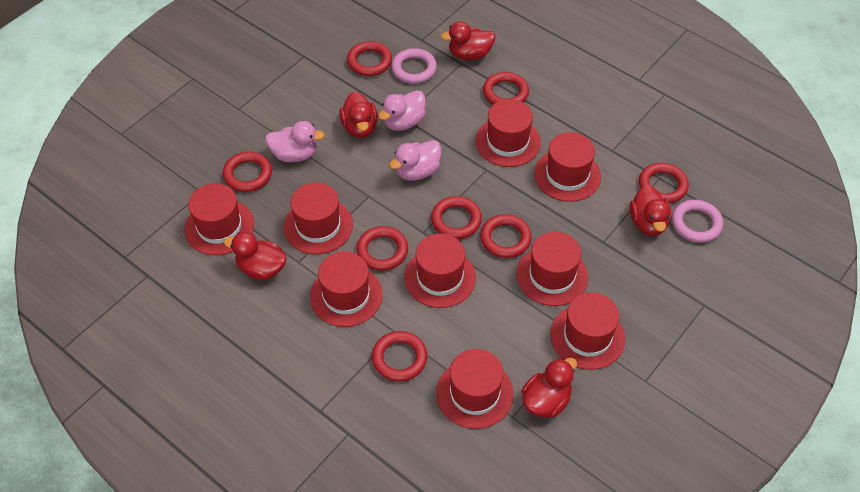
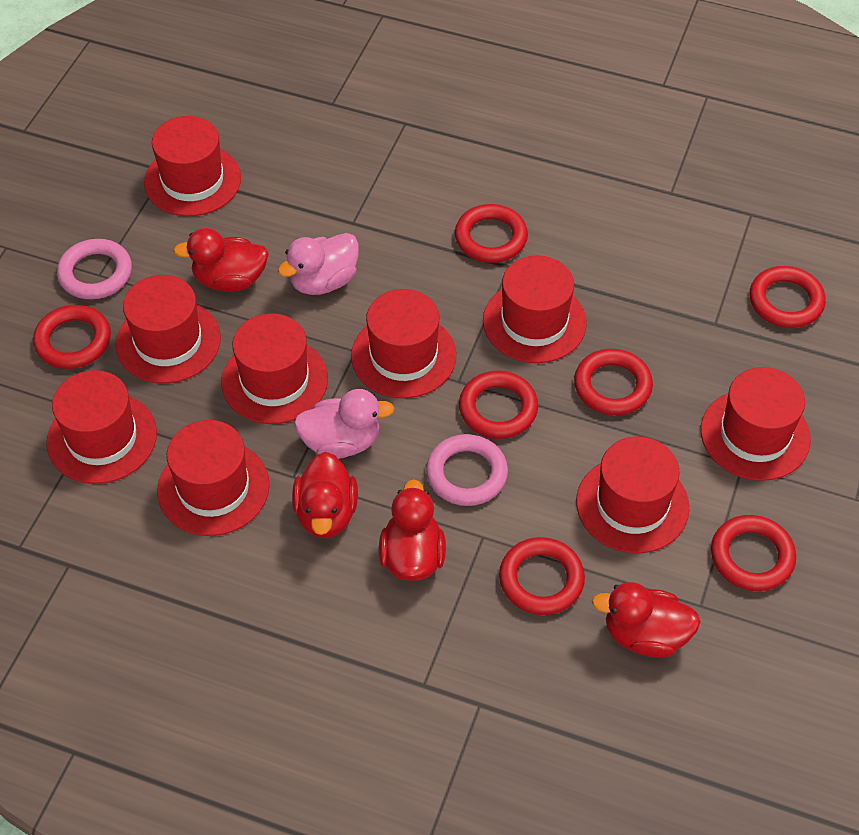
pink duck: [265,121,325,162] [378,90,426,131] [389,140,441,181] = 3 -> [278,233,359,295] [294,389,394,459] = 2
red duck: [224,232,287,280] [339,92,378,138] [441,22,496,60] [521,358,577,418] [629,185,671,236] = 5 -> [173,228,269,291] [292,452,358,538] [379,479,446,581] [592,582,701,658] = 4
red ring: [223,152,272,192] [347,41,392,76] [356,226,408,271] [372,331,427,382] [431,196,482,239] [480,214,532,258] [483,72,529,105] [639,163,689,204] = 8 -> [33,305,111,369] [455,204,528,263] [459,371,538,439] [499,537,585,615] [574,349,653,415] [711,515,796,591] [750,266,826,328] = 7

